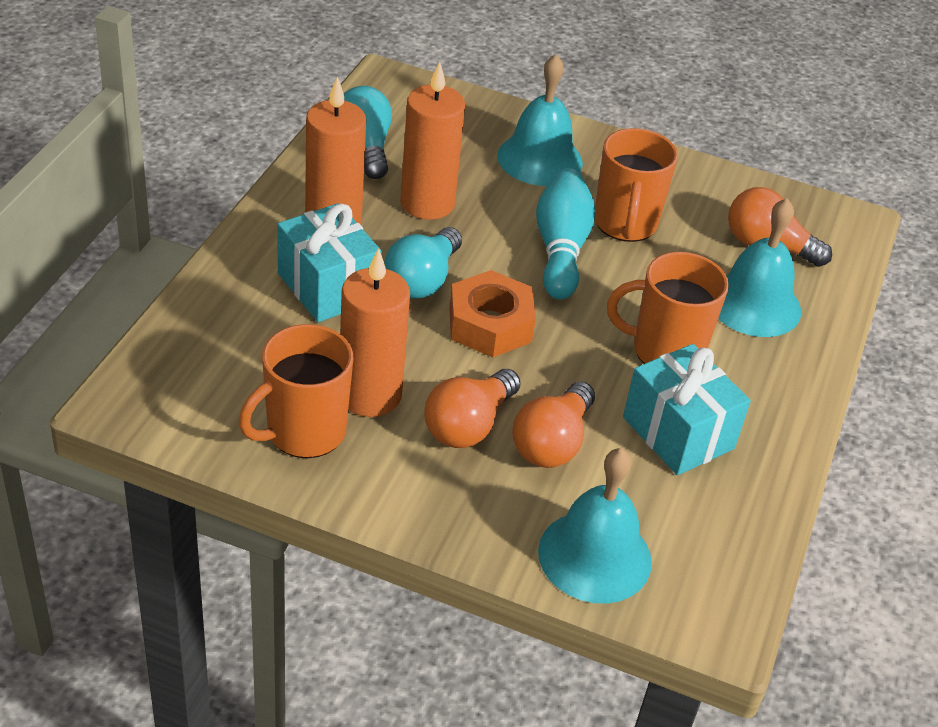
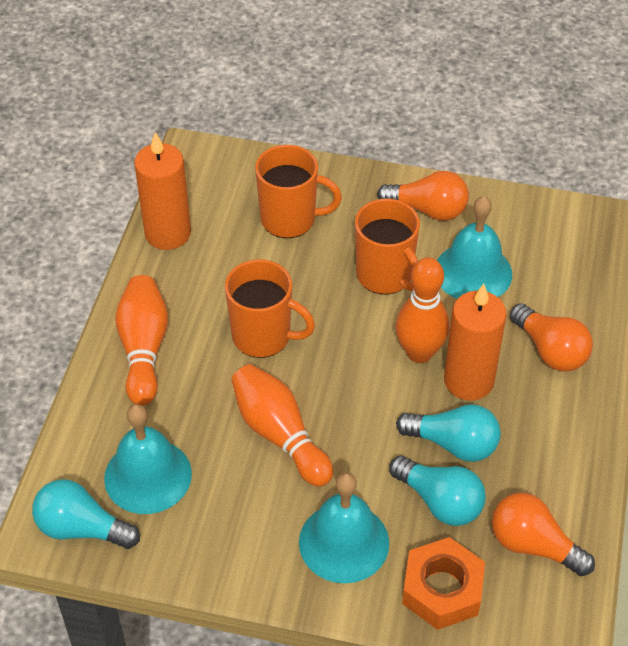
orange bowling pin: none = 0 -> [115,275,168,406] [231,364,333,487] [396,257,449,363] = 3
orange candle: [305,76,366,224] [340,248,410,417] [400,61,465,220] = 3 -> [134,132,191,250] [444,284,507,400] = 2
turquoise bowling pin: [536,168,596,299] = 1 -> none = 0
turquoise gift: [277,203,382,322] [623,344,751,475] = 2 -> none = 0
turquoise light bulb: [344,86,392,179] [384,227,462,299] = 2 -> [32,479,140,549] [389,456,486,526] [396,404,501,462] = 3

